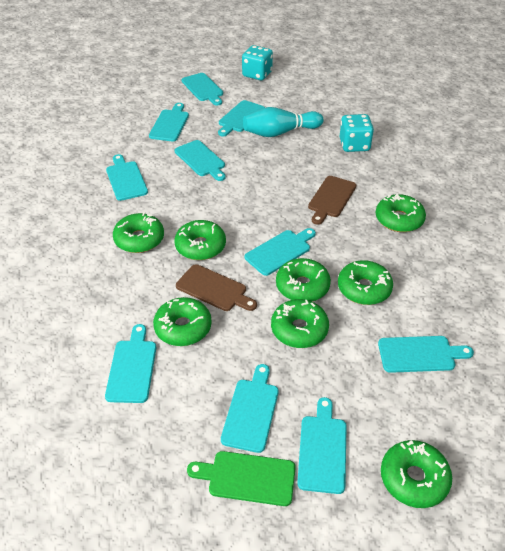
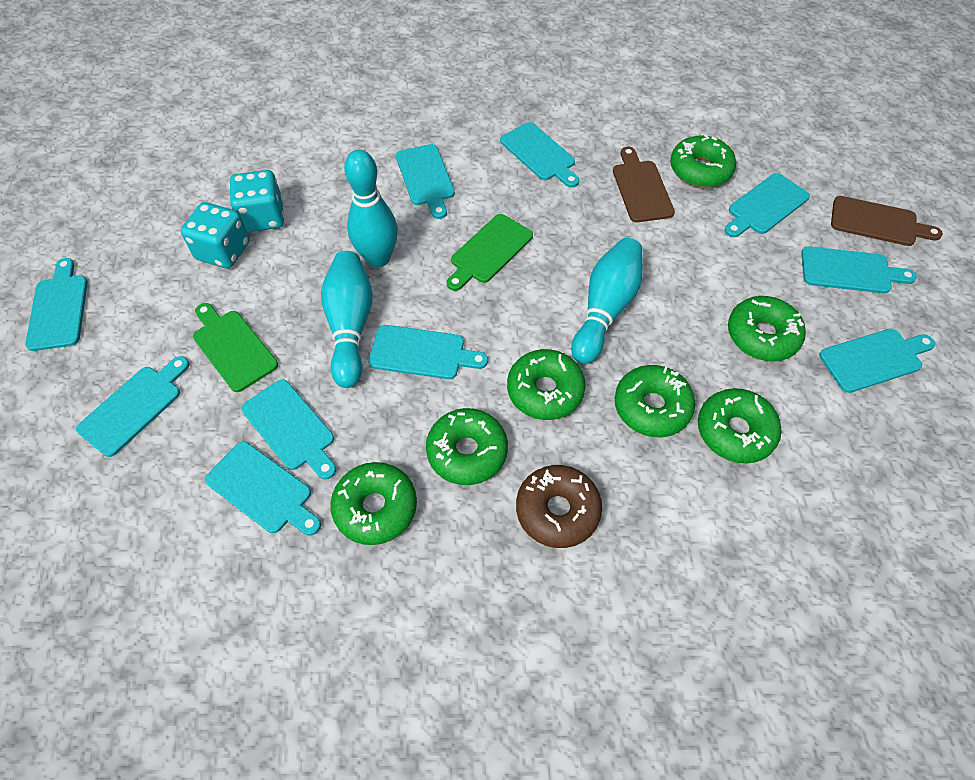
brown donut: none = 0 -> [516,465,602,548] = 1
green cutting board: [187,451,296,506] = 1 -> [193,303,278,392] [447,214,533,291] = 2
green donut: [113,212,164,253] [153,297,212,346] [174,220,226,260] [271,299,329,348] [276,258,331,302] [338,260,393,305] [376,194,426,232] [381,440,452,508] = 8 -> [330,462,417,545] [426,408,508,485] [507,349,586,420] [615,365,695,437] [670,134,736,188] [698,388,782,463] [728,296,806,361] = 7
turquoise bowling pin: [243,107,323,137] = 1 -> [321,251,373,388] [344,150,398,268] [571,238,643,364] = 3

